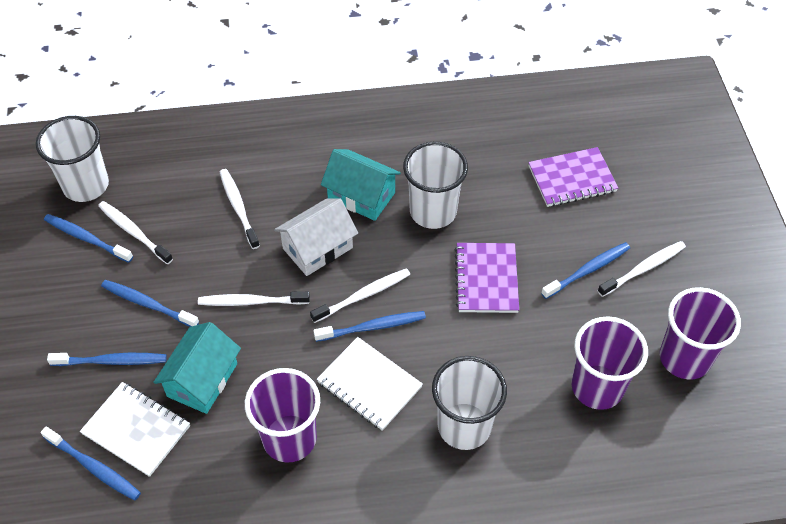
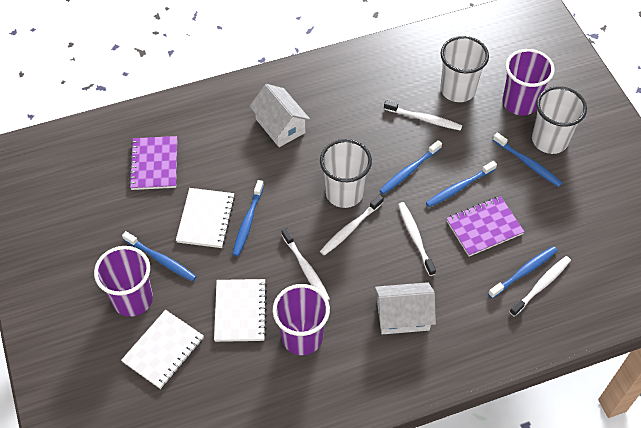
turquoise house: [153,322,241,414] [321,149,401,221] = 2 -> none = 0
white house: [274,198,358,276] = 1 -> [250,84,310,147] [375,282,436,334] = 2
white notebook: [80,382,190,477] [317,337,423,431] = 2 -> [121,310,204,389] [176,188,235,248] [214,279,267,342] = 3

